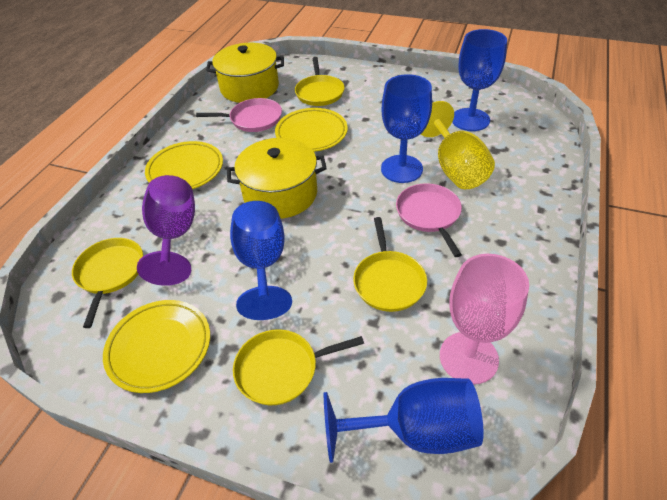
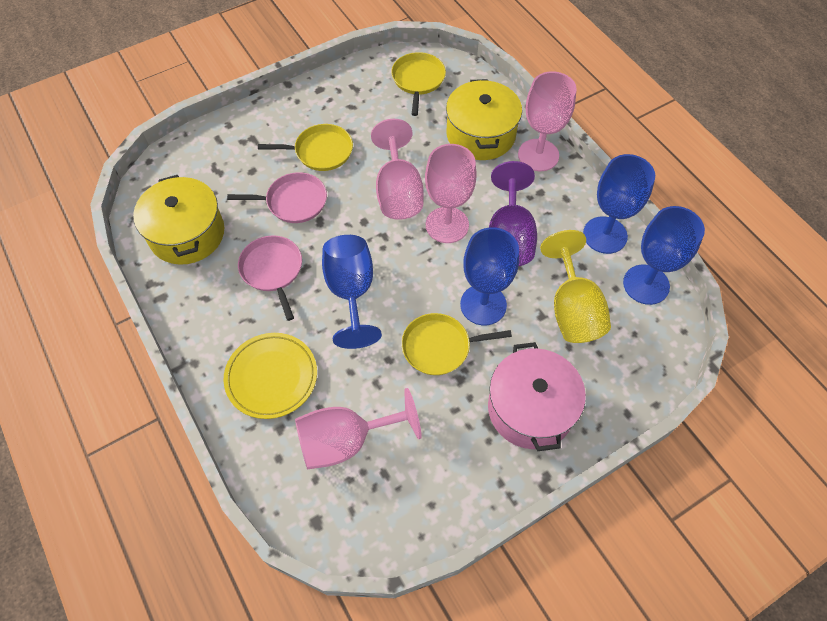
pink goblet: [440,254,529,385] = 1 -> [295,388,422,469] [371,119,423,220] [425,144,477,243] [518,71,577,171] = 4
pink pot: none = 0 -> [488,342,586,451] = 1
yellow pan: [72,238,143,328] [233,329,364,405] [295,57,344,106] [353,217,427,312] = 4 -> [258,124,353,171] [391,52,446,116] [401,313,512,375] = 3
yellow plate: [103,300,210,393] [145,141,223,189] [275,108,348,152] = 3 -> [223,333,317,419] = 1

